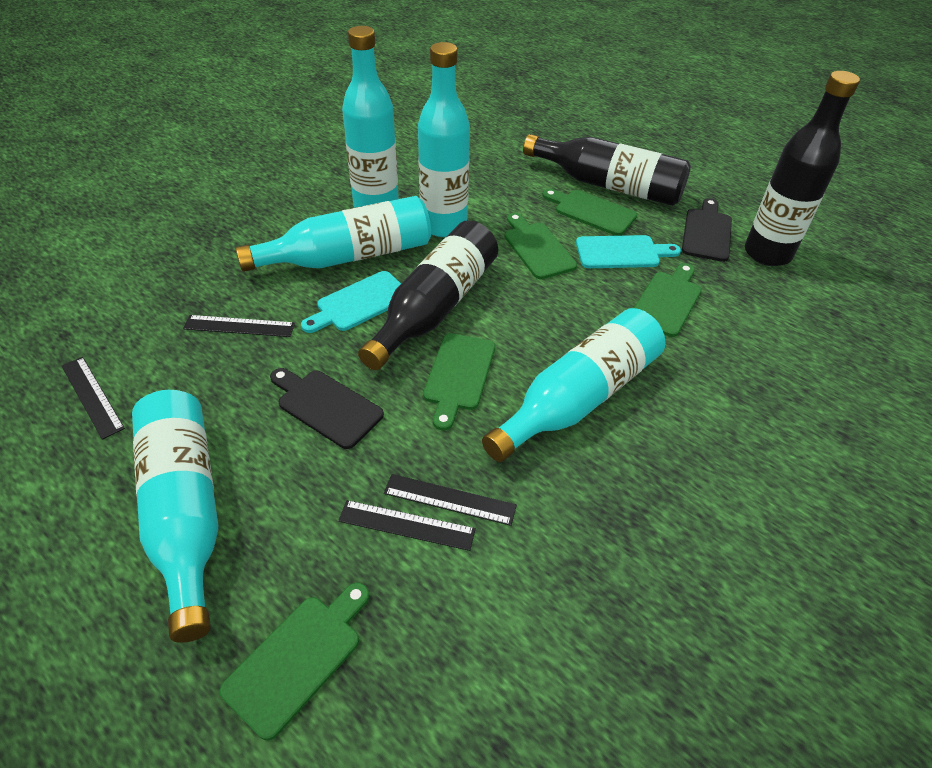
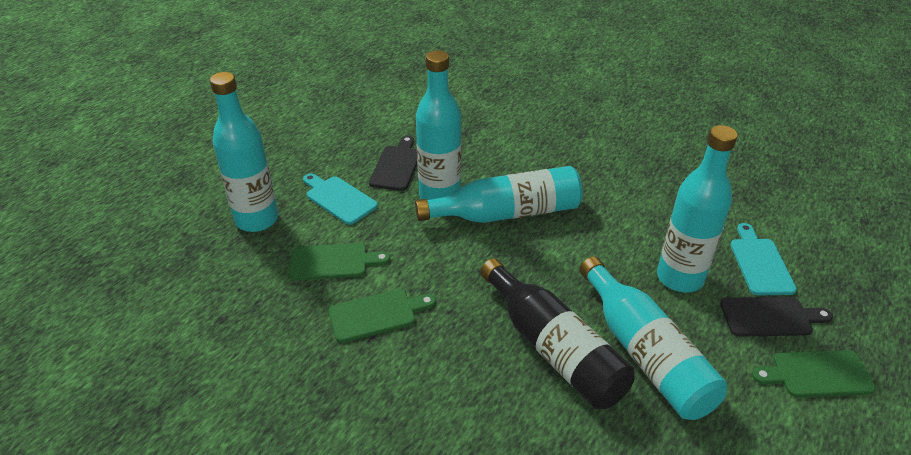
black bottle: [358,220,498,370] [523,134,691,206] [745,71,860,266] = 3 -> [480,258,635,409] = 1
black ruler: [62,357,125,440] [183,315,295,337] [338,500,476,551] [384,474,517,526] = 4 -> none = 0
green cutting board: [220,582,370,740] [423,333,495,430] [505,213,577,279] [543,189,637,236] [634,263,702,337] = 5 -> [289,243,390,280] [329,289,436,343] [752,350,876,397] = 3

